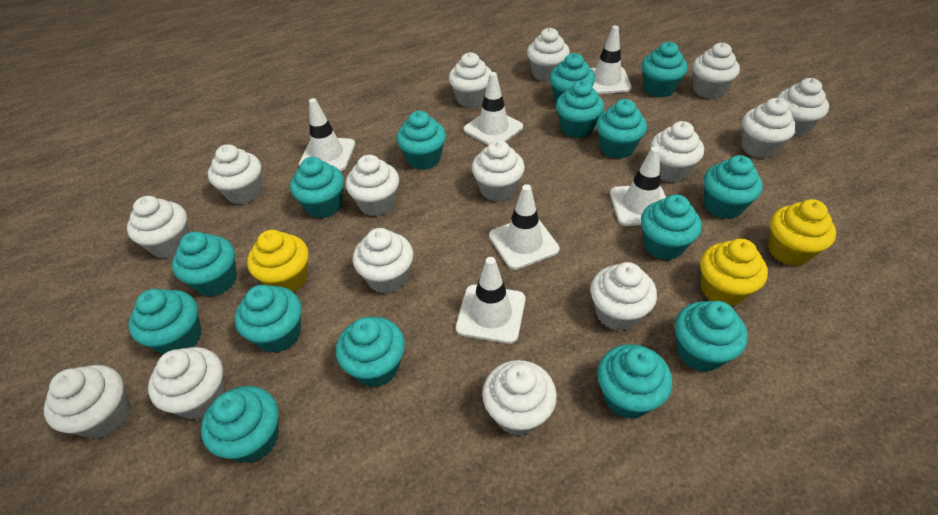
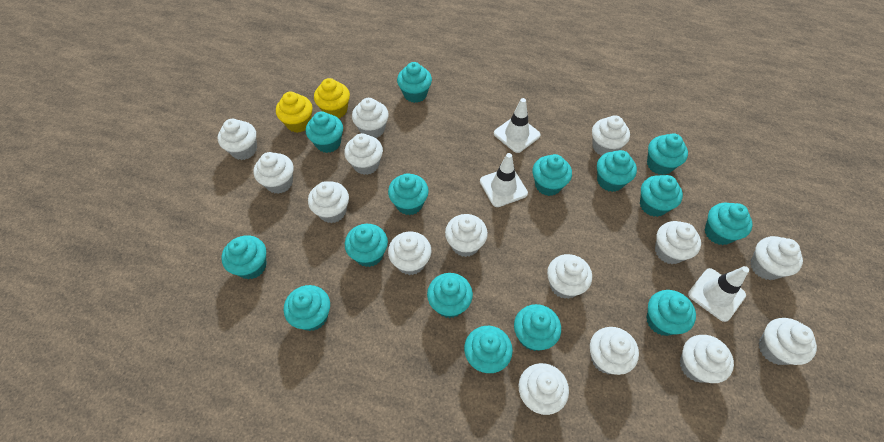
white traffic cone: [299,98,355,171] [456,257,525,344] [464,72,523,145] [489,184,560,270] [590,25,632,94] [610,147,666,226] = 6 -> [480,153,528,207] [494,98,541,153] [688,266,749,322] = 3
yellow cupcake: [247,230,309,292] [700,238,768,306] [768,199,836,266] = 3 -> [276,92,312,133] [314,78,350,118] = 2

